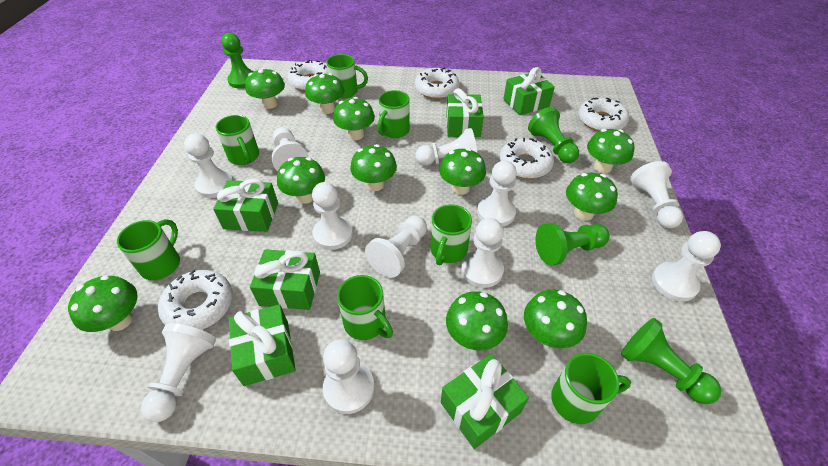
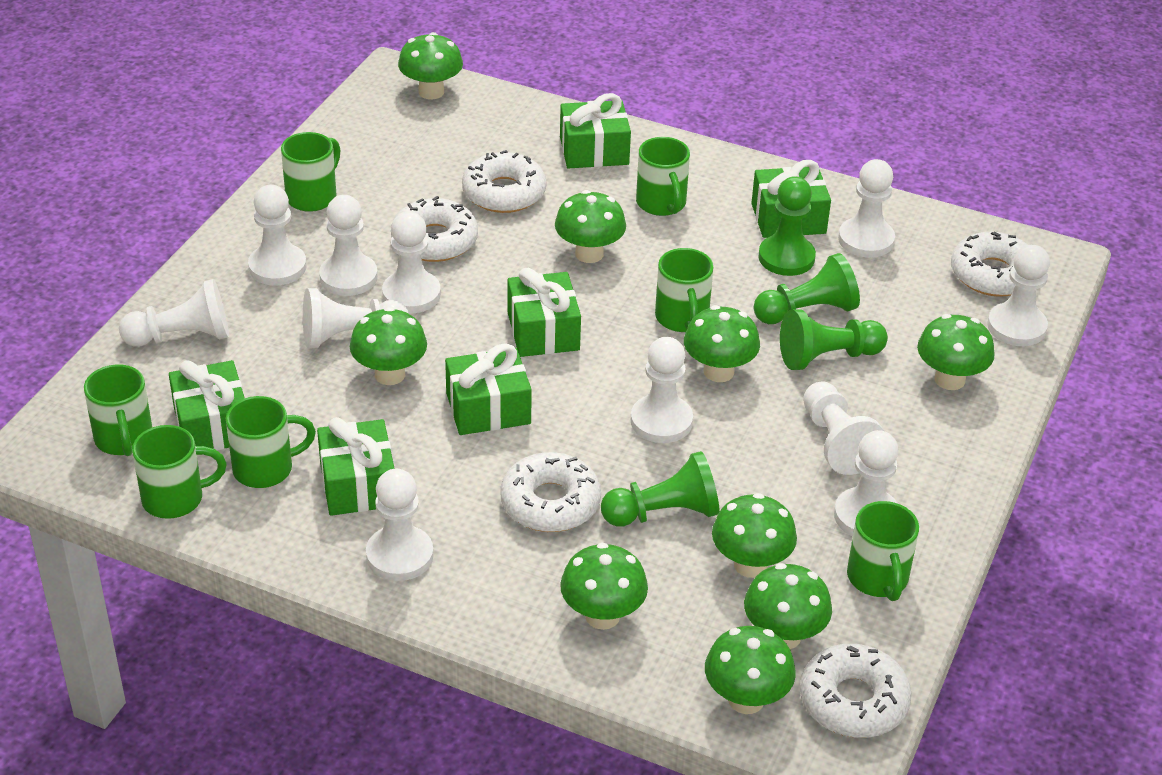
green mushroom: [68,275,138,332] [245,68,285,109] [277,157,325,204] [305,73,344,114] [333,97,375,140] [350,144,397,191] [439,148,486,195] [446,291,508,350] [524,290,587,348] [566,173,618,221] [587,129,635,173] = 11 -> [350,307,427,385] [398,32,463,99] [555,190,626,263] [560,543,648,630] [684,305,760,382] [705,626,796,714] [712,493,797,578] [744,563,832,649] [917,314,995,390] = 9

